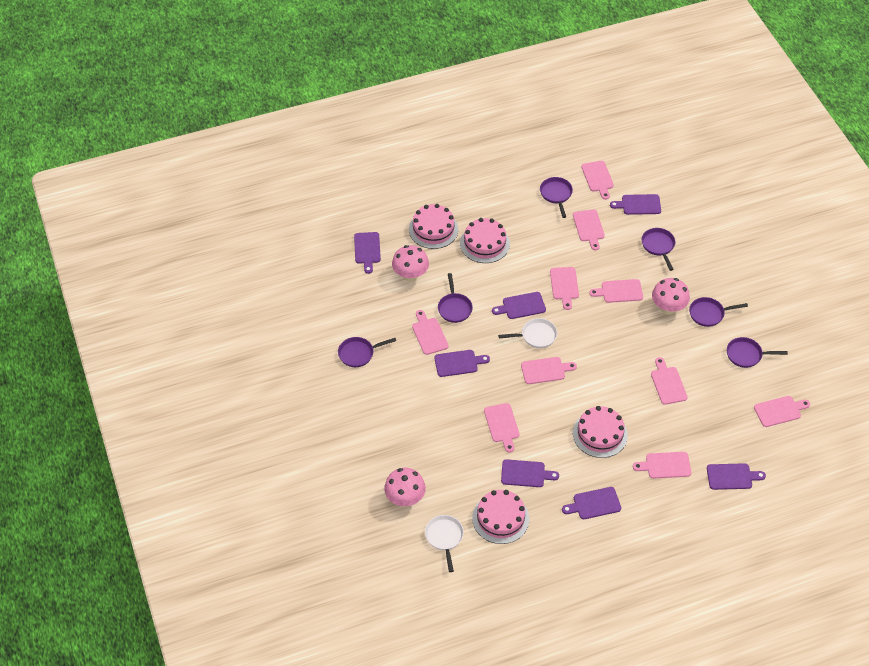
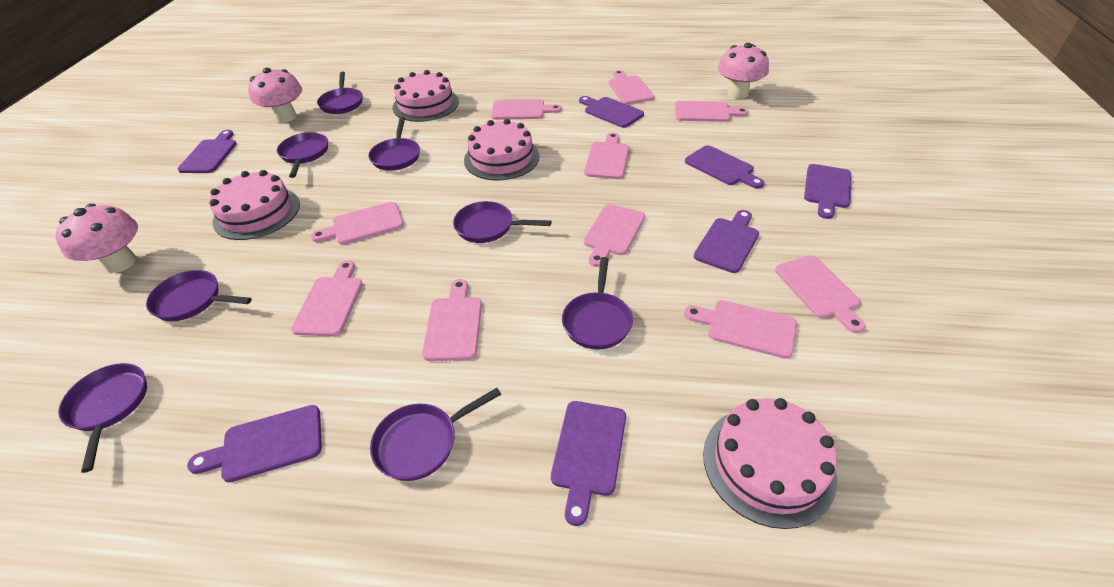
purple pan: [338,337,396,367] [438,273,473,323] [540,177,573,218] [642,228,675,271] [689,297,748,327] [727,337,788,368] = 6 -> [58,363,147,473] [146,270,252,321] [277,132,328,178] [317,72,363,114] [368,117,420,171] [370,388,501,481] [453,201,551,243] [562,257,633,349] = 8
white pan: [425,515,464,572] [498,318,557,348] = 2 -> none = 0

